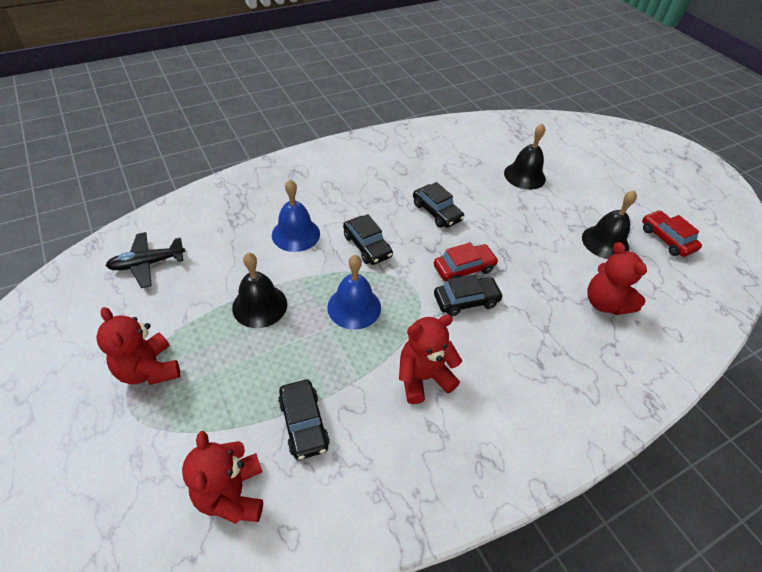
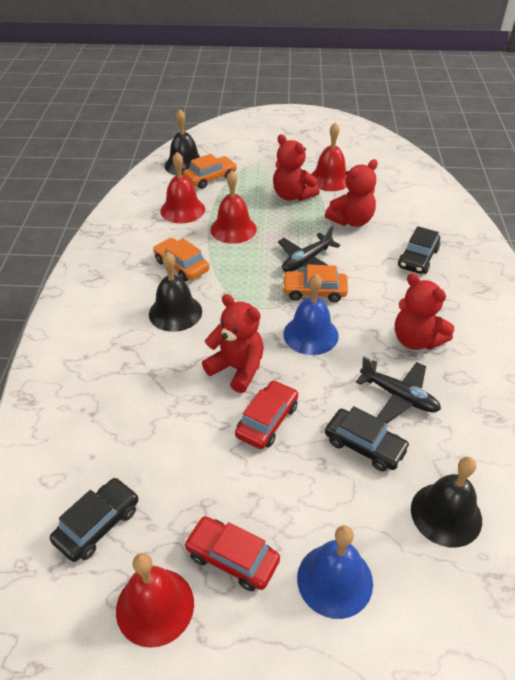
black car: [278,380,330,460] [343,214,393,265] [413,182,464,228] [434,274,503,316] = 4 -> [50,478,139,562] [325,406,410,471] [398,226,440,274] = 3
black plane: [106,232,186,288] = 1 -> [278,225,340,272] [356,357,441,424] = 2
orange car: none = 0 -> [153,238,210,282] [183,154,237,189] [282,264,348,302] = 3
red bell: none = 0 -> [116,553,194,648] [160,152,205,223] [211,170,257,244] [311,122,347,191] = 4

